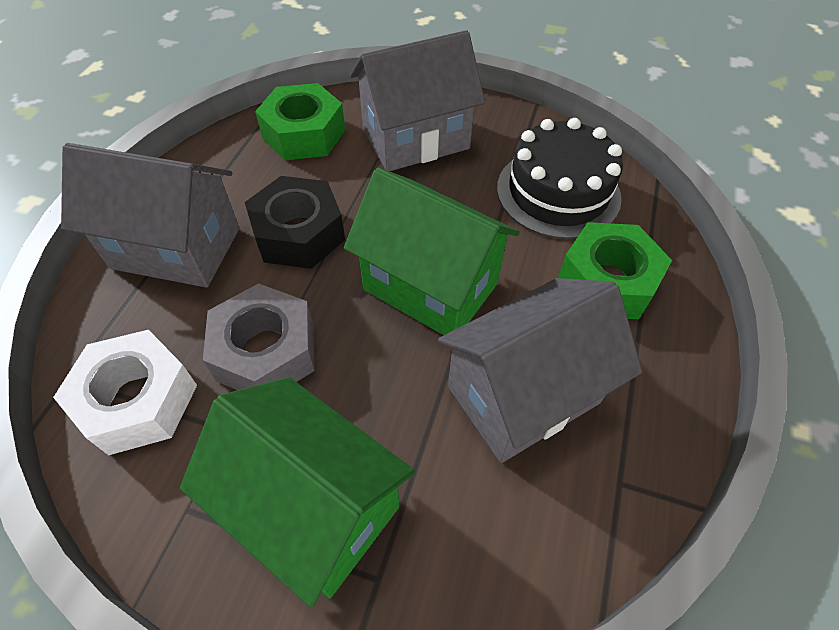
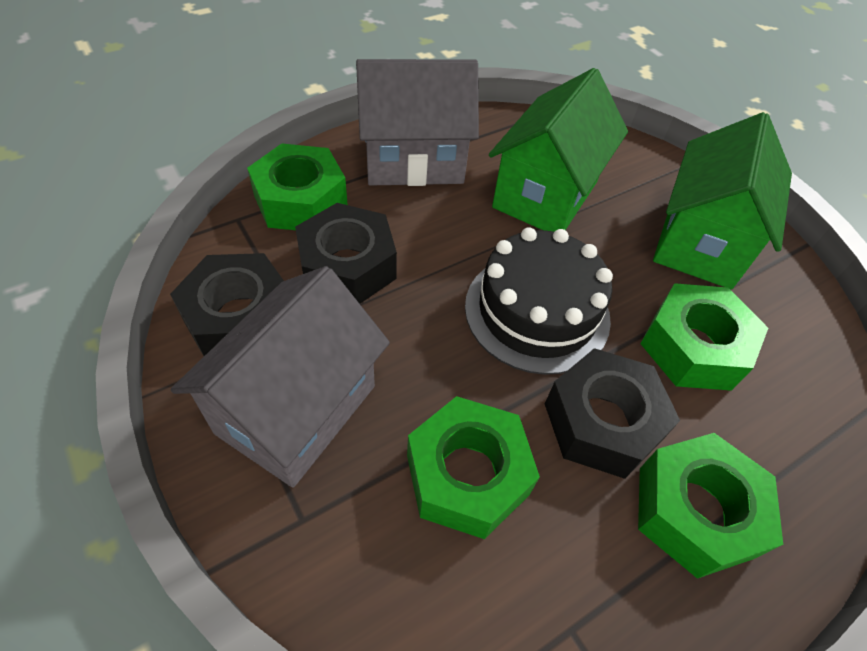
black nut: [245,176,345,269] = 1 -> [170,253,284,356] [295,203,397,304] [545,348,680,479] = 3
green nut: [255,83,345,160] [558,222,672,319] = 2 -> [247,143,348,230] [407,396,540,539] [638,433,783,579] [640,283,768,391] = 4
grey house: [61,143,240,288] [350,30,485,171] [438,278,642,463] = 3 -> [171,266,390,488] [356,59,479,186] = 2
grey nut: [203,283,315,390] = 1 -> none = 0
white nut: [53,330,197,455] = 1 -> none = 0

